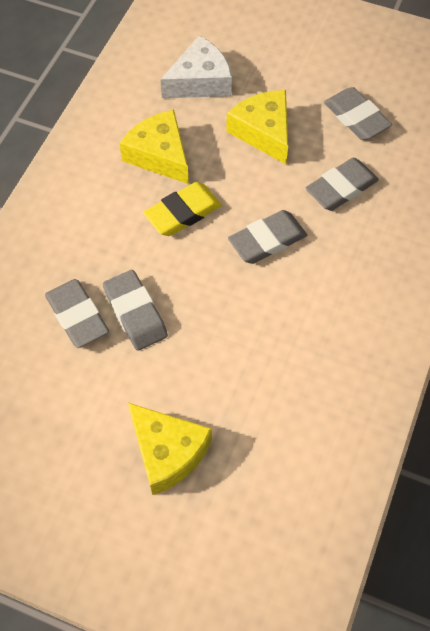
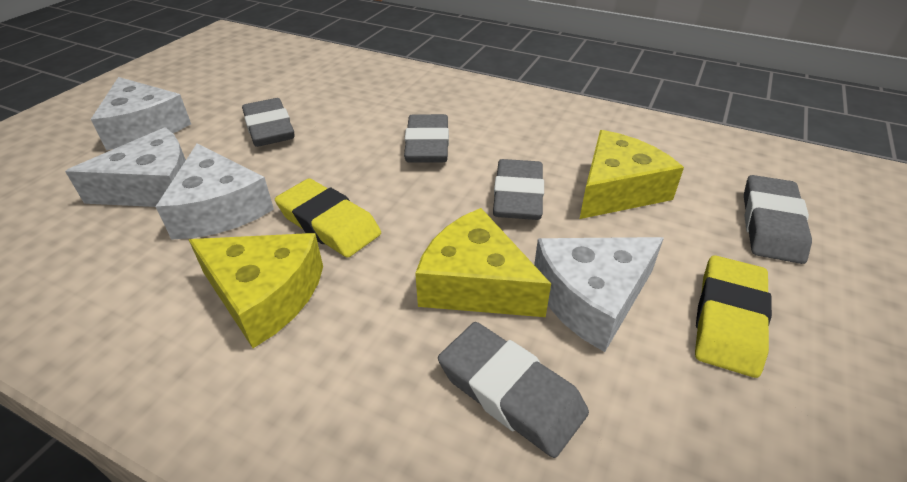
white cheese: [160,36,232,98] = 1 -> [65,127,186,207] [91,77,191,150] [155,143,274,240] [534,237,664,352] = 4
yellow eraser: [143,182,222,236] = 1 -> [275,178,381,258] [695,255,772,378] = 2

